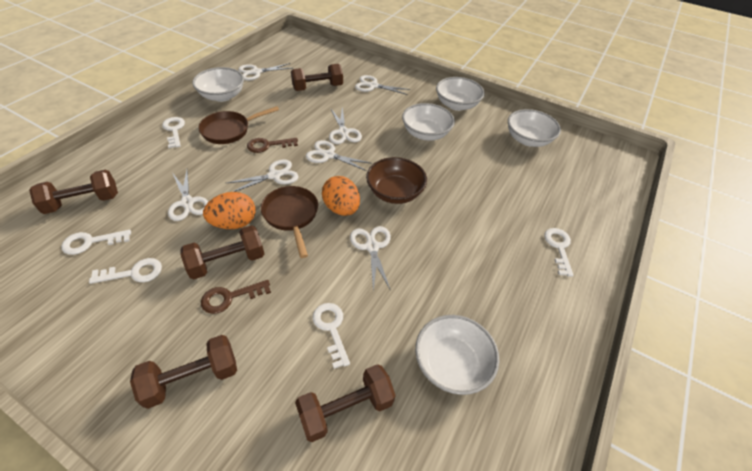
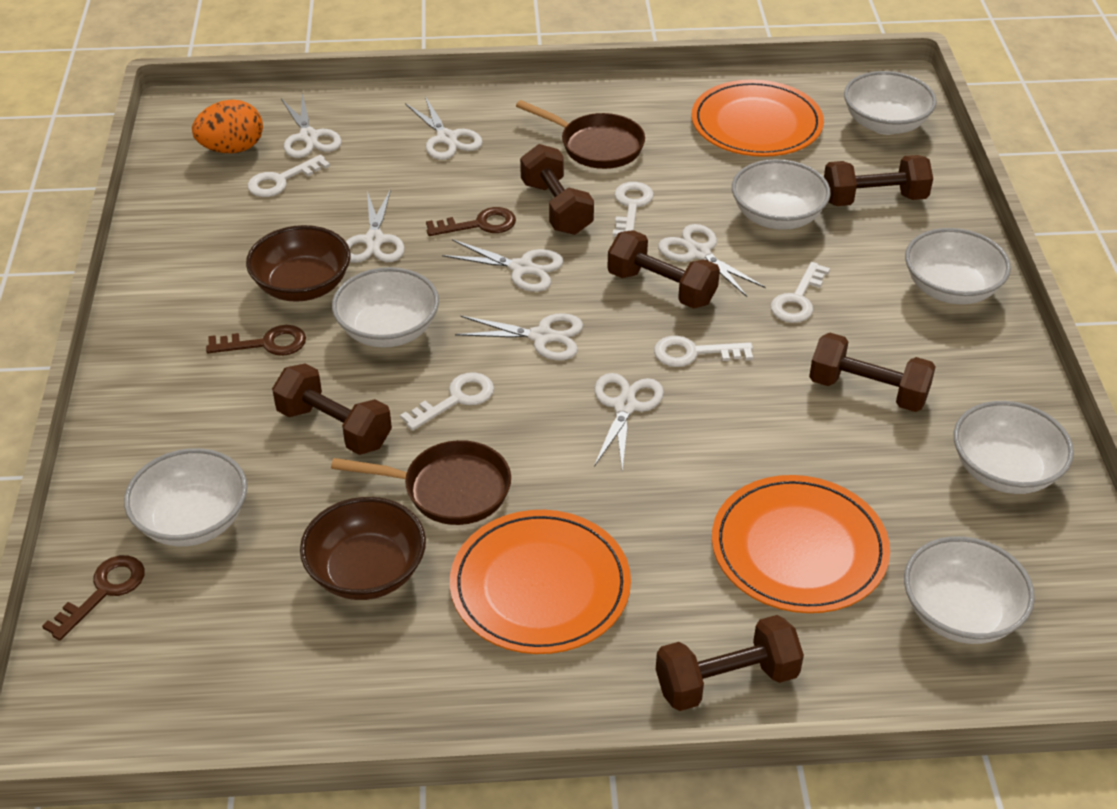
brown bowl: [366,157,427,204] = 1 -> [246,225,351,302] [300,497,426,600] = 2
brown dumbbell: [29,169,118,214] [130,335,237,409] [180,225,264,279] [291,64,343,91] [295,364,396,442] = 5 -> [272,363,392,455] [520,144,594,235] [607,230,720,309] [656,615,804,711] [809,333,936,412] [824,155,933,206] = 6
brown key: [201,280,271,314] [247,138,298,153] = 2 -> [42,555,145,641] [206,325,306,356] [426,207,516,236] = 3
orange egg: [203,192,256,229] [322,176,360,216] = 2 -> [192,99,263,153] = 1
orange plate: none = 0 -> [450,510,631,654] [691,79,824,157] [712,475,890,613] = 3
white bowl: [192,67,244,102] [402,103,455,141] [415,315,499,395] [436,77,485,111] [508,109,561,147] = 5 -> [124,448,247,546] [332,267,439,348] [732,159,831,230] [844,71,937,135] [904,536,1035,644] [905,228,1011,304] [954,401,1074,494] = 7

